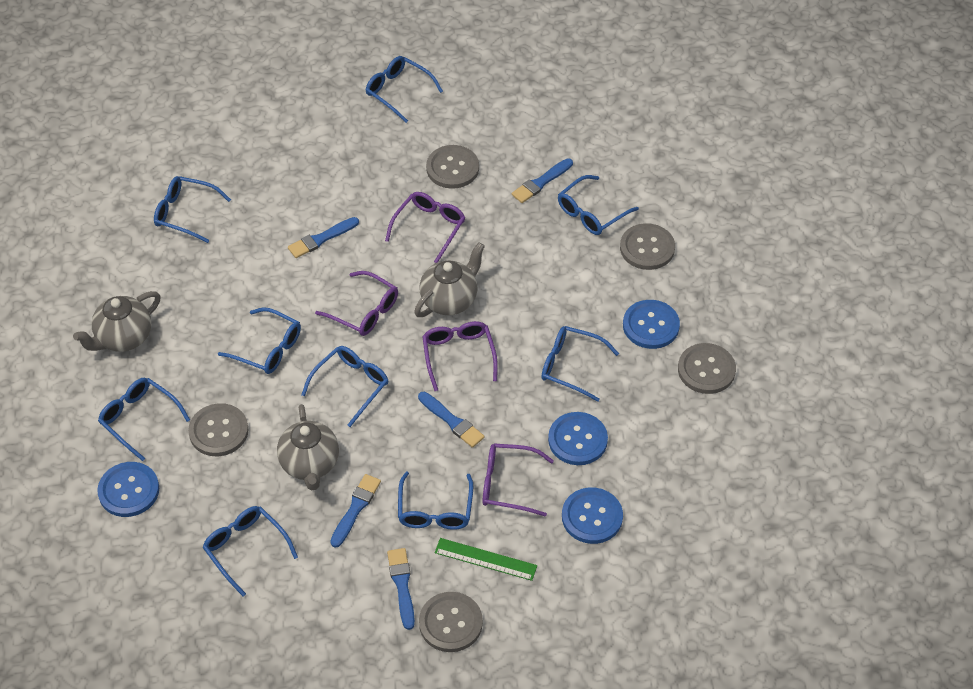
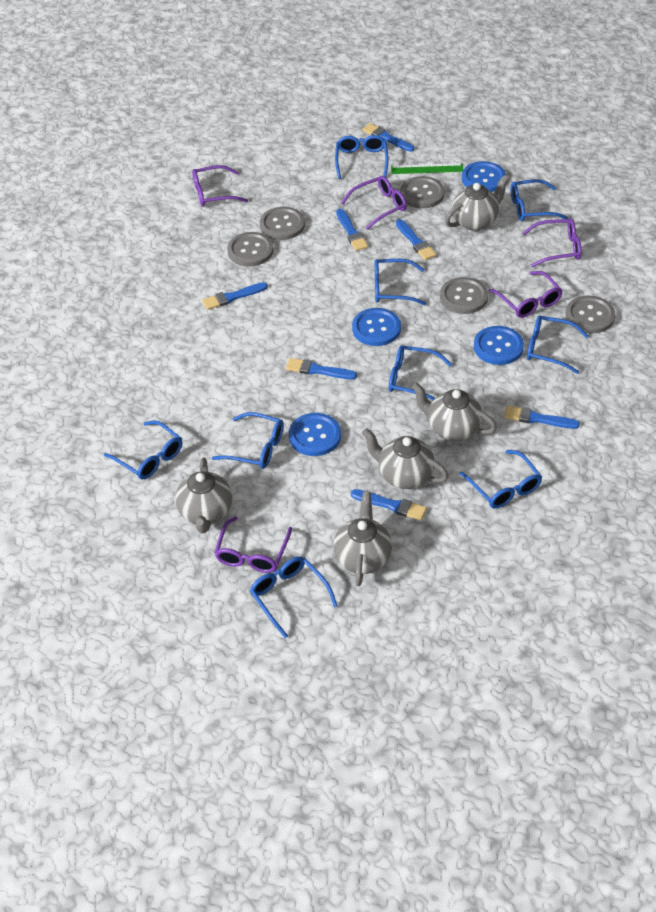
blue brush: [288,217,359,258] [330,474,381,548] [387,548,415,630] [418,392,484,448] [512,158,573,203] = 5 -> [202,282,268,310] [286,358,357,379] [336,209,368,251] [351,489,427,520] [362,123,414,152] [396,219,436,260] [504,406,580,429] = 7
grey teapot: [73,291,161,352] [277,404,339,490] [414,242,485,317] = 3 -> [175,458,232,533] [333,491,392,586] [362,428,449,489] [412,382,497,441] [445,175,509,231] = 5
purple glasses: [315,271,398,336] [385,192,466,263] [422,321,498,391] [482,443,554,517] = 4 -> [192,165,248,207] [214,516,292,573] [341,176,407,230] [489,271,563,318] [522,219,581,267] = 5

